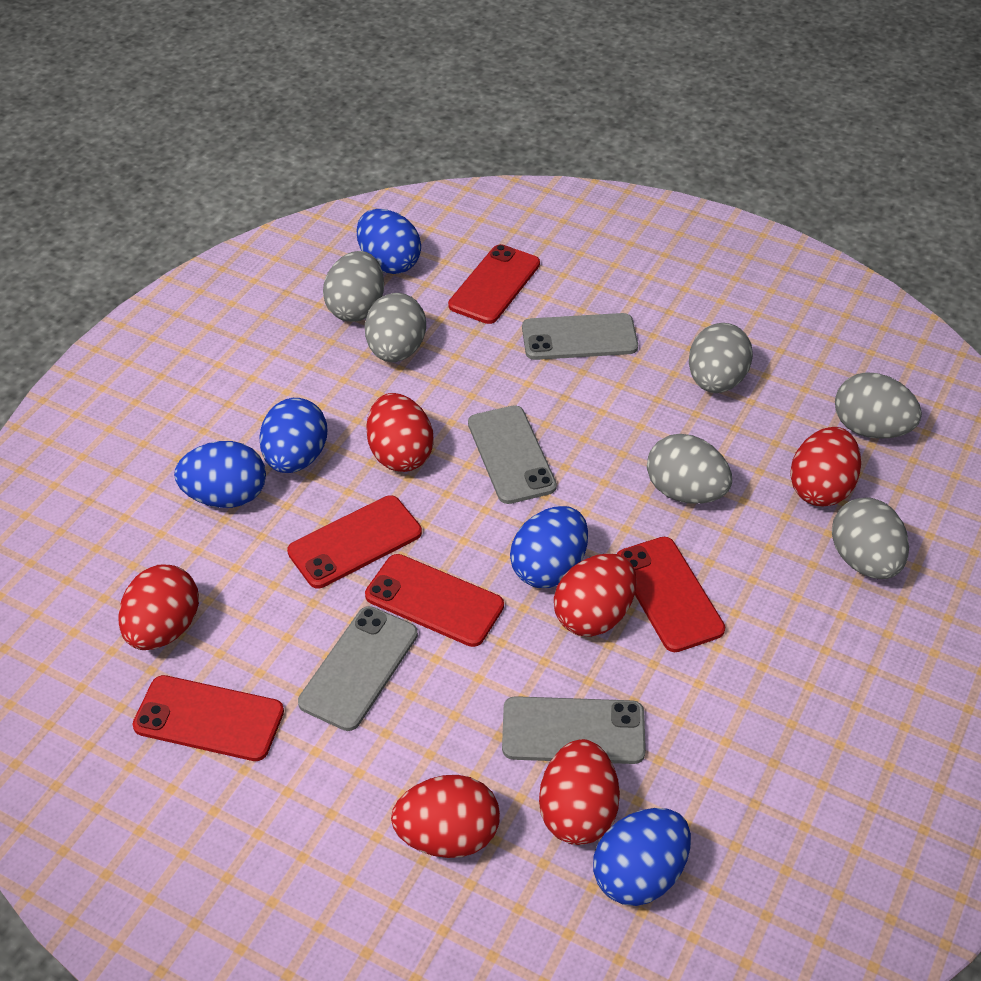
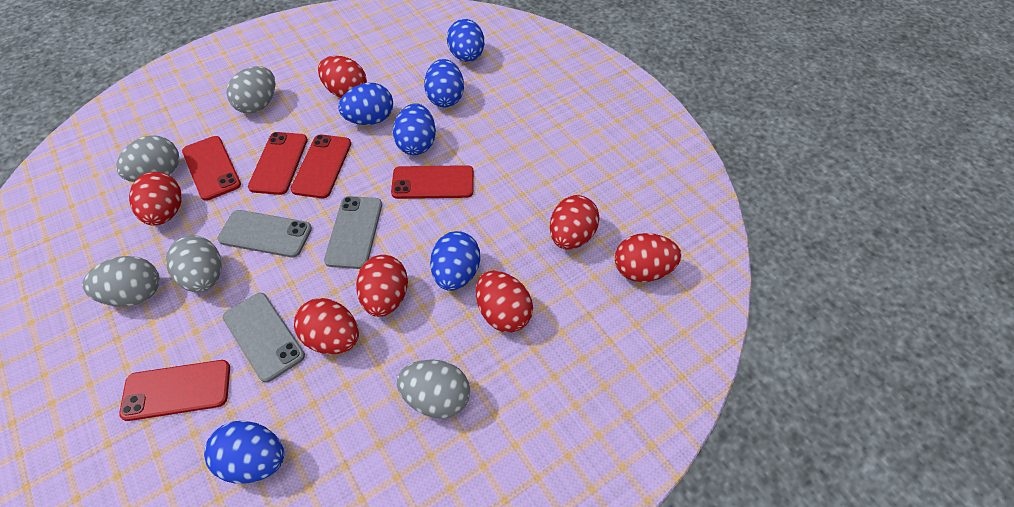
blue egg: [174,441,266,508] [259,398,327,473] [357,209,421,274] [510,506,588,588] [593,808,691,906] = 5 -> [204,421,284,483] [338,83,393,125] [393,103,436,155] [424,59,464,108] [430,231,480,291] [447,19,484,62] = 6
grey egg: [323,251,384,322] [365,293,426,362] [647,434,732,504] [689,323,753,393] [832,497,909,579] [835,372,922,439] = 6 -> [82,256,160,306] [116,135,179,182] [166,235,222,292] [227,66,275,114] [396,359,470,419] = 5
grey phone: [298,606,418,731] [468,405,557,504] [502,696,646,764] [522,313,638,360] = 4 -> [218,210,312,257] [223,293,305,383] [324,196,382,269] = 3
red egg: [118,564,199,650] [366,393,434,472] [391,775,500,858] [539,739,620,845] [554,553,636,637] [790,427,861,507] = 6 -> [129,172,182,226] [294,298,359,354] [318,56,367,98] [356,255,408,317] [476,271,533,333] [550,195,600,250] [615,233,681,282] = 7

